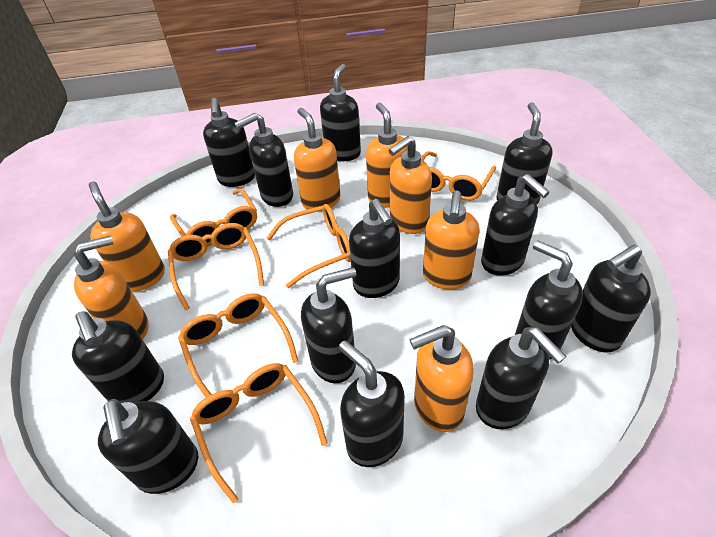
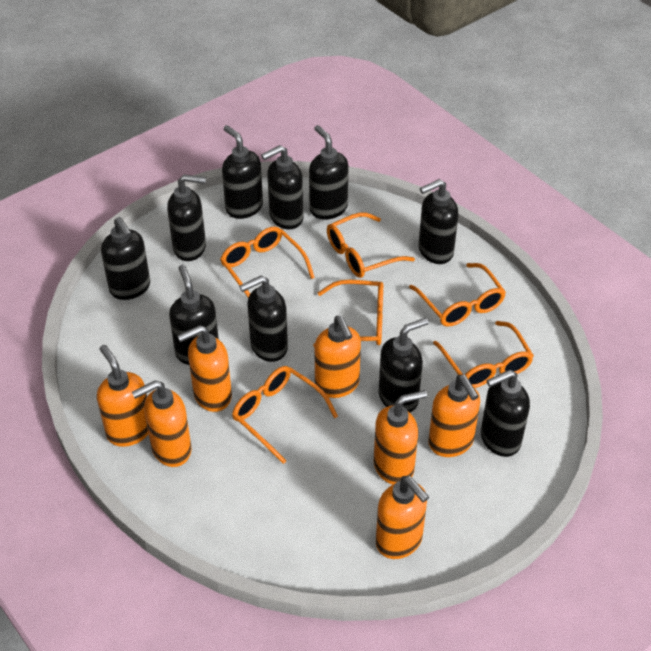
black soap dispenser: [72,311,164,403] [98,399,199,494] [203,98,255,187] [234,113,293,207] [301,267,356,383] [320,64,361,161] [339,341,405,467] [349,199,400,298] [476,327,567,429] [481,174,550,276] [497,102,553,204] [515,241,583,360] [571,245,651,353] = 13 -> [101,217,150,300] [167,174,206,261] [169,265,219,365] [222,125,263,219] [239,276,288,362] [261,145,303,229] [309,125,349,220] [378,318,429,412] [419,179,459,264] [481,370,530,457] = 10

